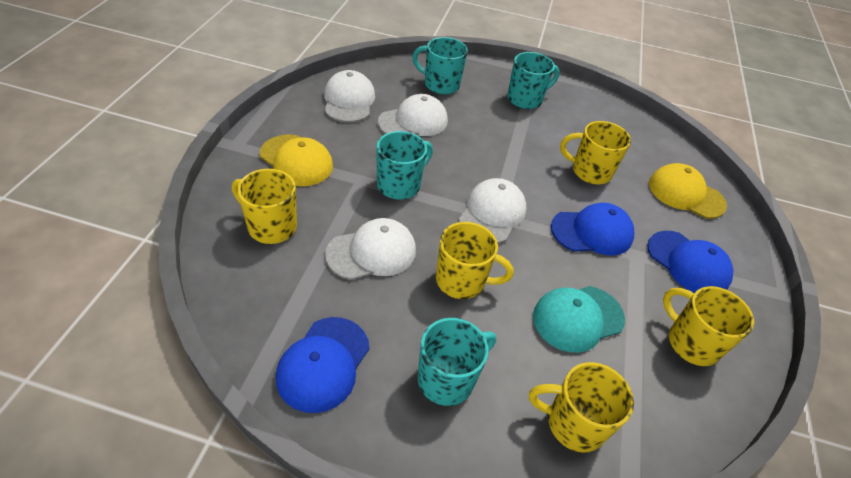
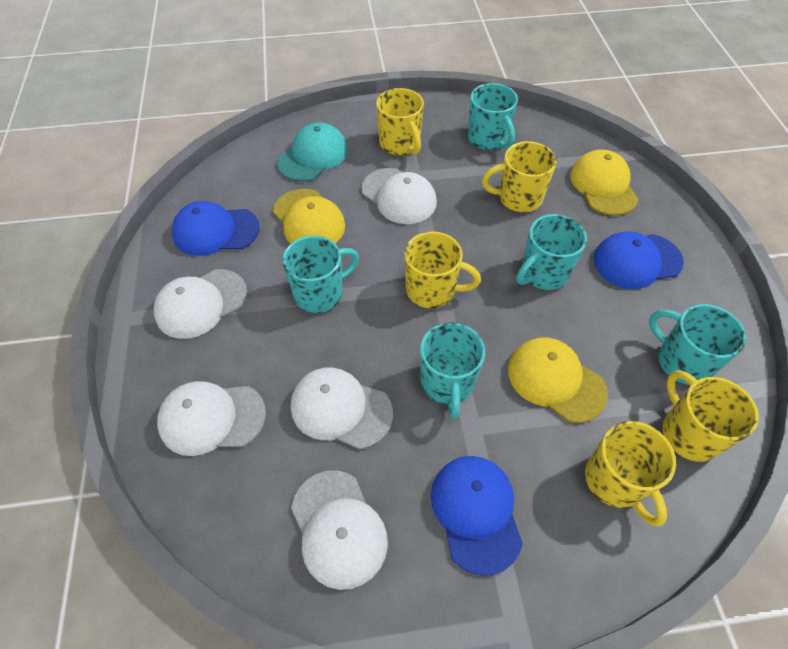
turquoise mug: [376,131,433,200] [412,37,468,94] [418,318,496,406] [507,52,559,109] = 4 -> [282,236,359,313] [420,322,485,419] [468,83,518,150] [516,214,587,290] [649,304,746,385] = 5
white cap: [324,70,375,122] [325,218,416,280] [378,94,448,136] [458,178,526,243] = 4 -> [154,269,247,339] [157,381,266,456] [291,367,393,449] [291,470,388,590] [361,168,437,224] = 5
yellow cap: [260,135,333,186] [649,163,727,219] = 2 -> [273,189,345,243] [508,337,608,423] [570,149,639,216] = 3

